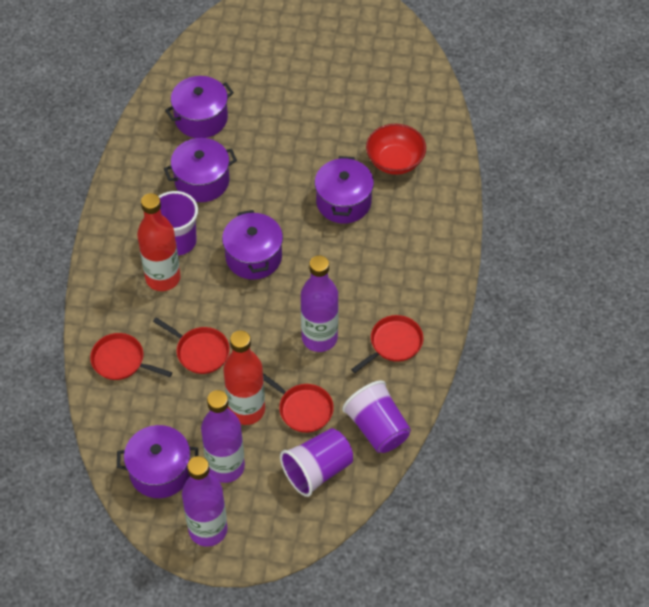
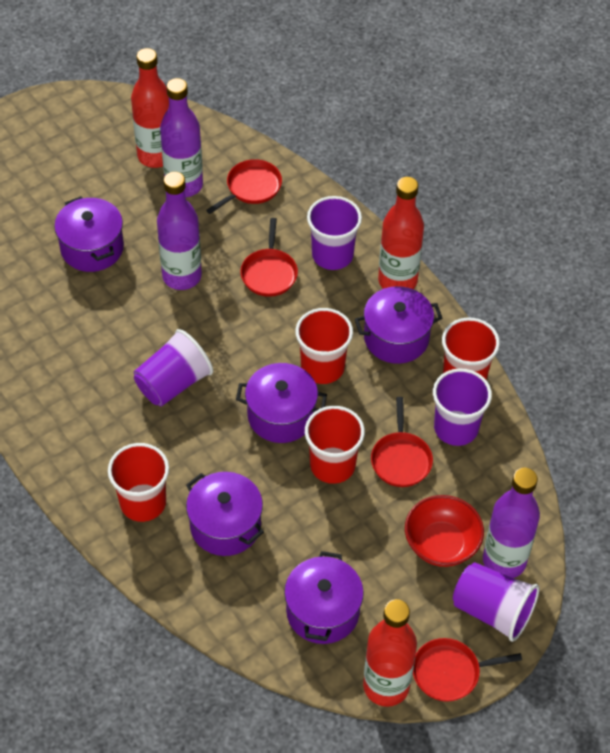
purple cup: [158,191,198,255] [280,428,353,497] [342,381,411,453] = 3 -> [134,329,213,406] [307,196,362,270] [433,369,492,446] [453,562,540,642] = 4
red bottle: [137,193,181,291] [224,330,265,425] = 2 -> [131,48,169,168] [363,599,417,707] [378,177,424,289] = 3
red cup: none = 0 -> [108,443,169,522] [295,308,353,384] [305,406,365,484] [442,318,500,380] = 4

